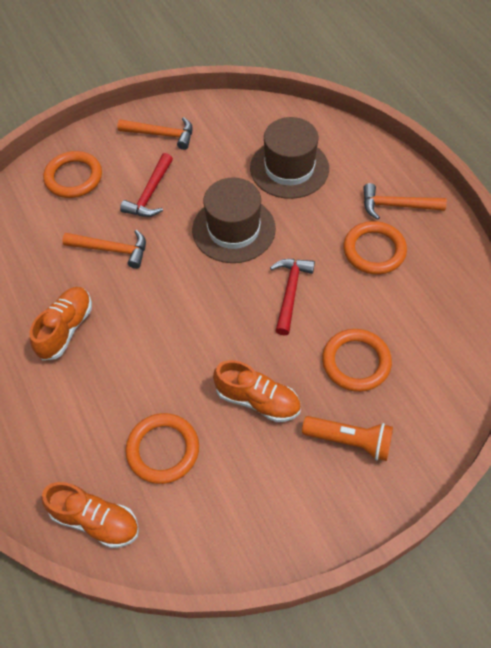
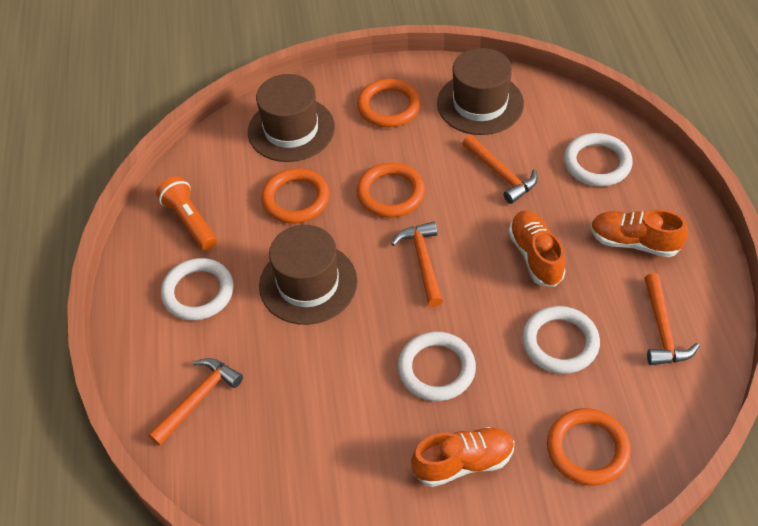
brown hat: [192,177,276,263] [250,117,329,199] = 2 -> [248,74,335,162] [259,225,358,325] [437,48,524,135] = 3
orange hammer: [62,230,146,269] [117,117,193,150] [363,183,447,220] = 3 -> [148,358,243,446] [391,221,443,307] [462,135,538,204] [644,273,699,365] = 4
red hammer: [120,153,173,217] [270,259,315,336] = 2 -> none = 0
white ring: none = 0 -> [161,258,234,320] [398,332,476,401] [522,306,600,374] [564,133,633,186] = 4

